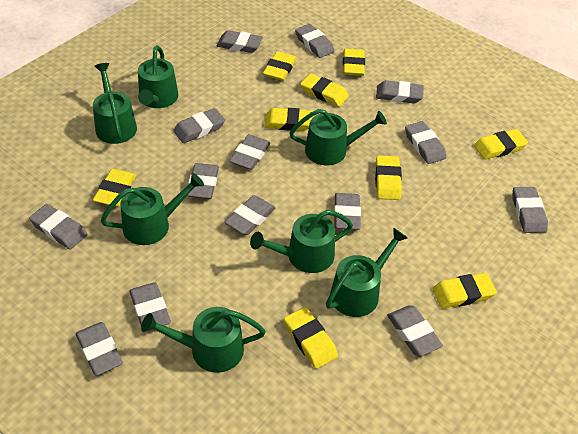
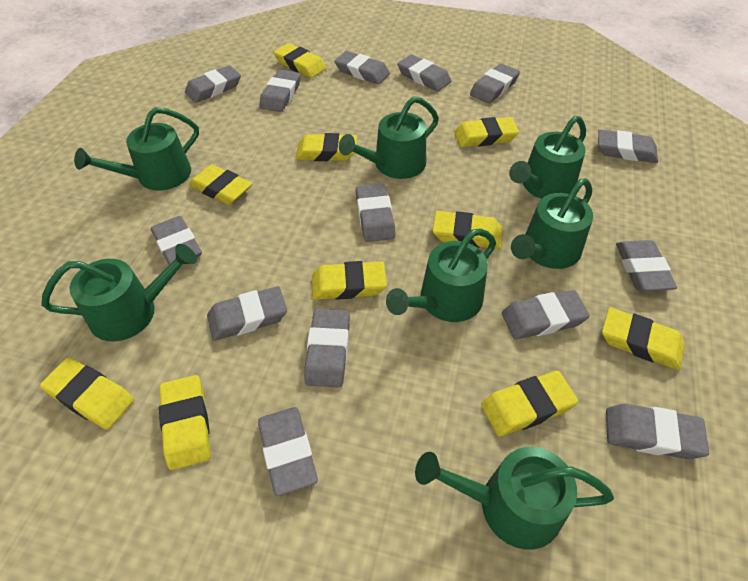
yellow eraser: [93,169,137,207] [263,51,297,81] [264,108,313,131] [284,307,338,369] [300,73,349,107] [343,48,365,76] [375,155,402,200] [433,273,497,309] [474,129,528,160] = 9 -> [40,357,134,430] [159,375,211,470] [189,164,252,205] [274,43,326,78] [296,133,357,161] [312,261,387,300] [433,211,502,249] [454,117,519,147] [481,371,578,437] [602,308,685,370] = 10

